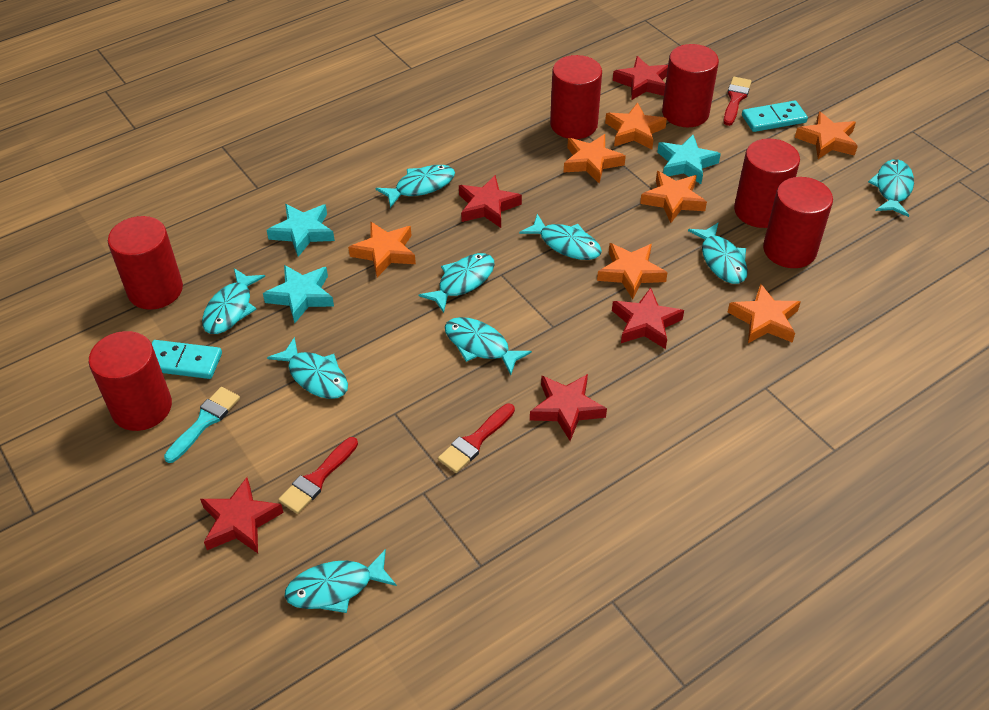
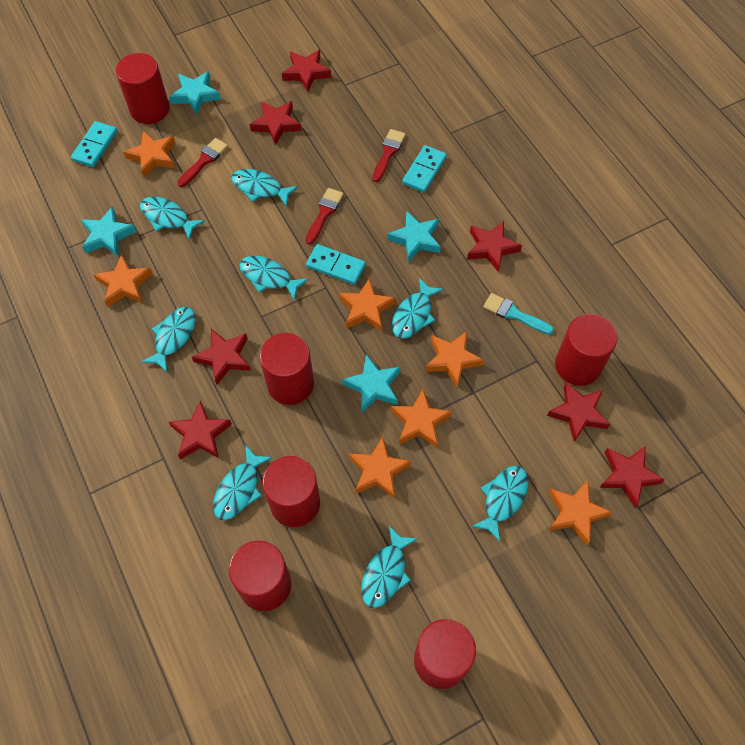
red star: [200,477,284,553] [459,175,522,228] [530,374,607,441] [612,288,684,349] [613,56,668,100] = 5 -> [169,401,232,460] [192,329,251,385] [250,101,302,146] [282,50,332,92] [467,221,522,272] [547,382,610,442] [600,446,665,507] = 7
turquoise domino: [152,340,222,379] [742,101,808,132] = 2 -> [71,121,117,167] [306,244,366,285] [402,145,447,192] = 3
turquoise fish: [202,268,265,334] [267,337,348,399] [285,549,397,613] [376,165,455,208] [418,253,495,313] [445,317,532,375] [519,214,602,260] [688,222,748,284] [868,159,914,217] = 9 -> [140,197,205,240] [141,307,195,372] [213,445,272,520] [231,169,298,206] [239,256,309,301] [361,526,418,608] [392,278,444,339] [471,465,528,542] = 8
turquoise star: [263,265,334,323] [267,204,335,257] [657,135,721,184] = 3 -> [81,207,137,256] [169,71,221,115] [342,354,400,413] [387,211,441,262] = 4

